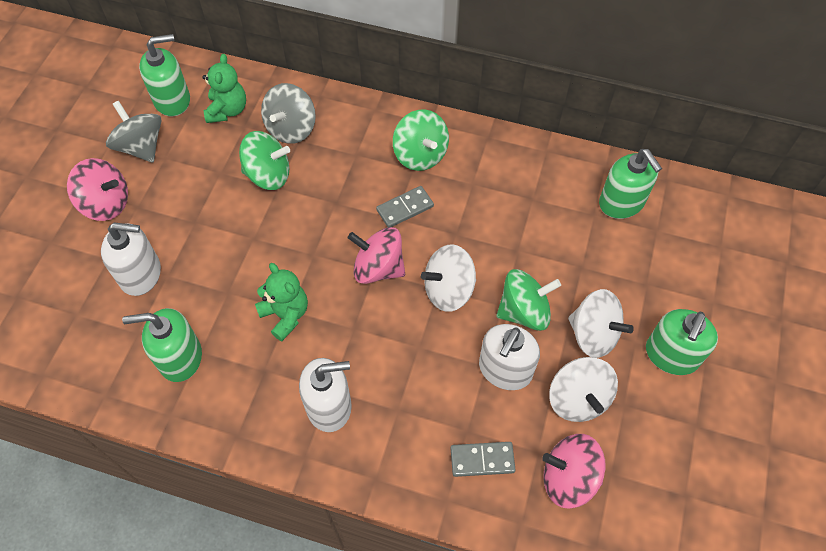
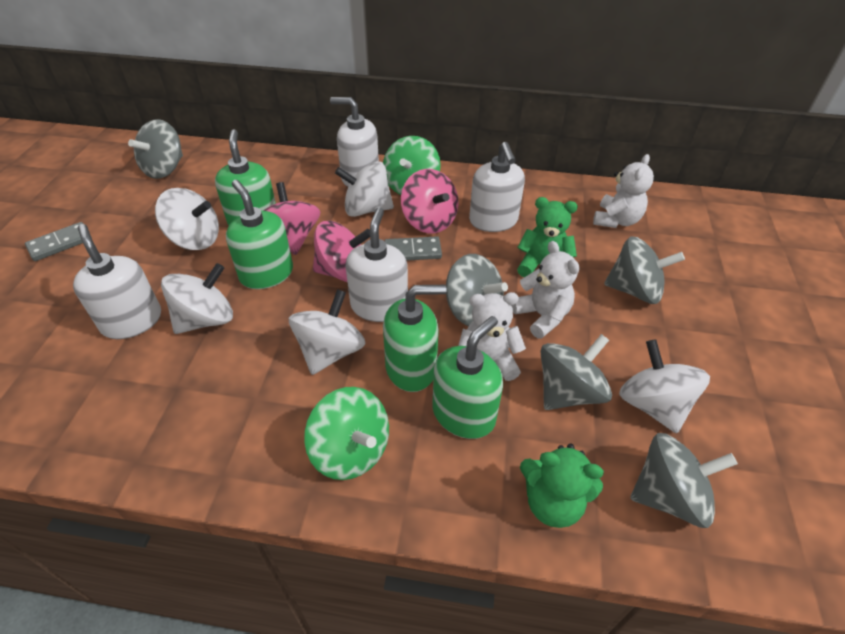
green spinning top: [239,131,290,190] [393,109,449,171] [496,269,561,331] = 3 -> [304,387,389,480] [383,136,441,195] = 2
grey spinning top: [106,101,161,162] [261,83,316,144] = 2 -> [128,119,183,179] [446,254,508,326] [541,334,612,410] [604,236,685,304] [630,433,738,528] = 5
white soap dispenser: [101,222,161,296] [299,358,352,432] [479,324,540,390] = 3 -> [73,224,161,339] [330,97,379,187] [345,207,408,322] [469,142,525,232] = 4
white spinning top: [421,244,476,312] [549,357,618,422] [568,289,634,358] = 3 -> [155,188,219,250] [161,263,233,334] [289,289,365,375] [335,161,394,217] [619,339,710,433] = 5
white teddy bear: none = 0 -> [458,292,526,381] [512,241,580,339] [593,154,654,228] = 3

